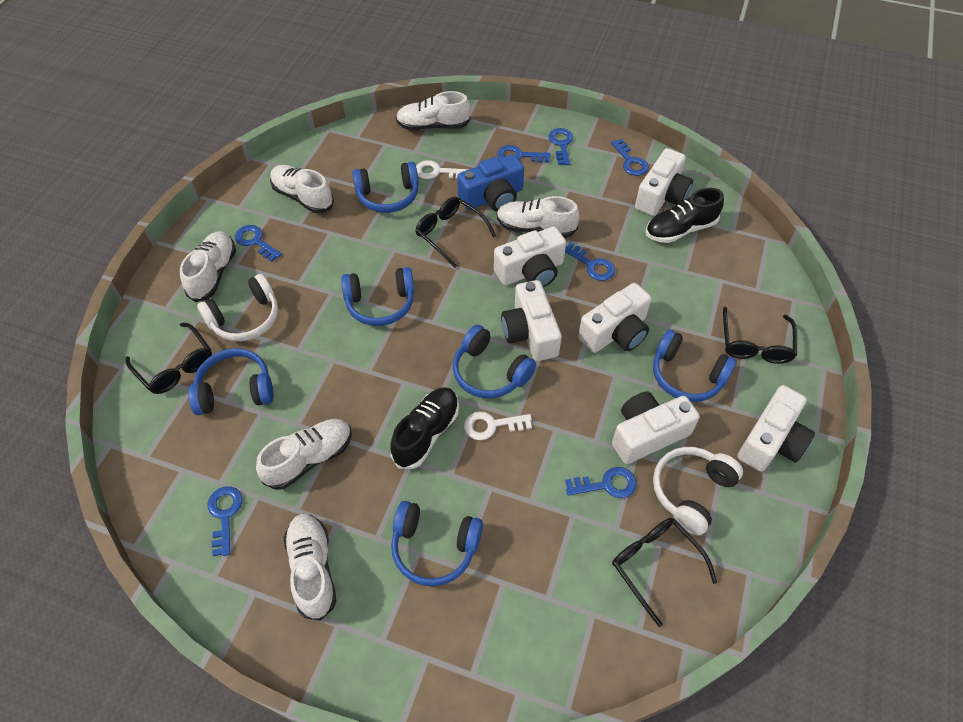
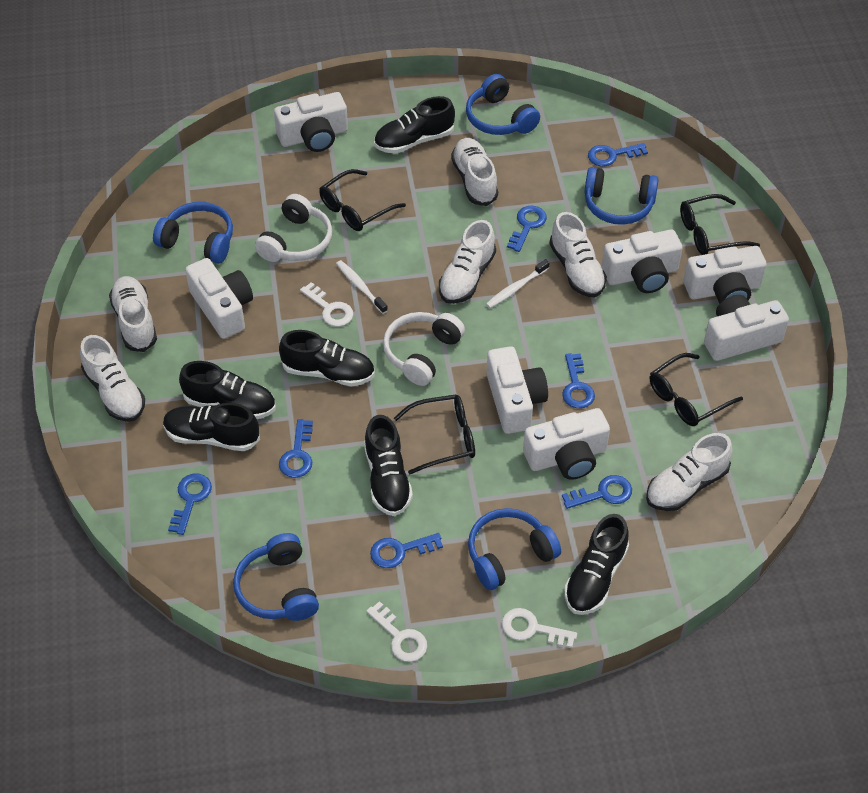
black shoe: [391,387,459,469] [646,188,724,243] = 2 -> [163,403,260,451] [179,361,276,419] [279,330,375,387] [364,415,413,516] [374,96,455,154] [564,514,629,615] = 6
blue camera: [457,154,524,212] = 1 -> none = 0
blue headphones: [188,348,273,415] [341,267,414,326] [352,162,419,213] [391,501,483,587] [453,325,536,398] [653,329,737,402] = 6 -> [153,202,233,264] [233,533,319,621] [466,74,540,135] [468,508,561,590] [585,167,659,225] = 5
white camera: [494,226,566,287] [501,280,562,361] [578,283,651,353] [612,392,700,464] [635,148,693,216] [737,385,815,472] = 6 -> [185,258,253,339] [274,92,348,152] [487,346,548,434] [523,408,610,480] [602,229,682,293] [683,246,767,304] [704,295,789,361] = 7
white key: [416,160,469,179] [464,411,532,440] = 2 -> [300,282,353,327] [366,601,427,662] [502,608,577,648] = 3
white toothbrush: none = 0 -> [336,260,388,314] [486,259,550,308] = 2

